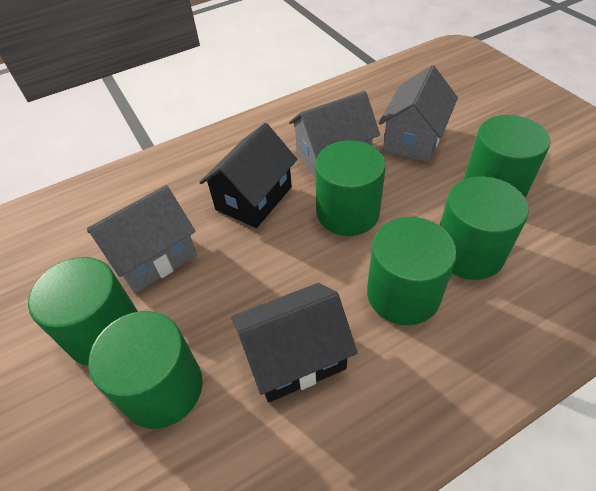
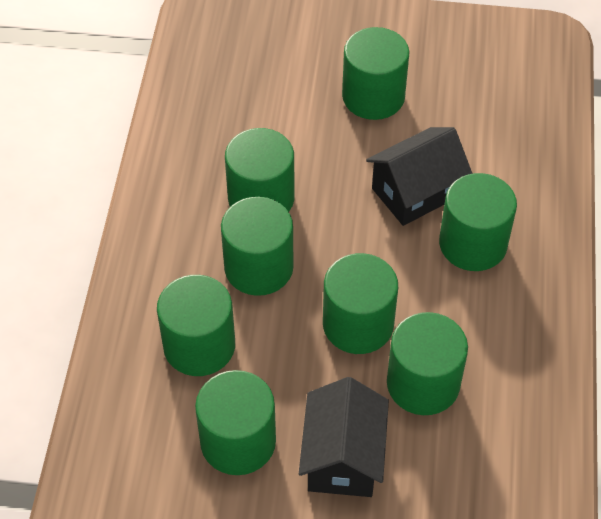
green cylinder: [28,257,138,365] [88,311,203,429] [315,140,386,236] [367,217,457,325] [440,176,529,280] [463,115,551,198] = 6 -> [157,275,235,376] [195,370,276,475] [221,197,293,296] [225,128,295,212] [323,253,398,354] [342,27,409,120] [387,312,468,415] [439,173,517,271] = 8
grey house: [87,185,197,293] [289,91,380,176] [379,65,458,162] = 3 -> none = 0

